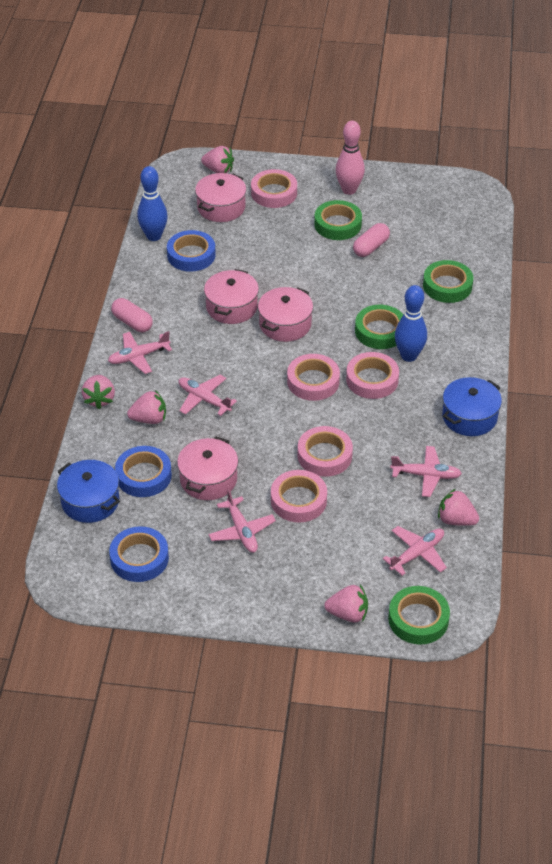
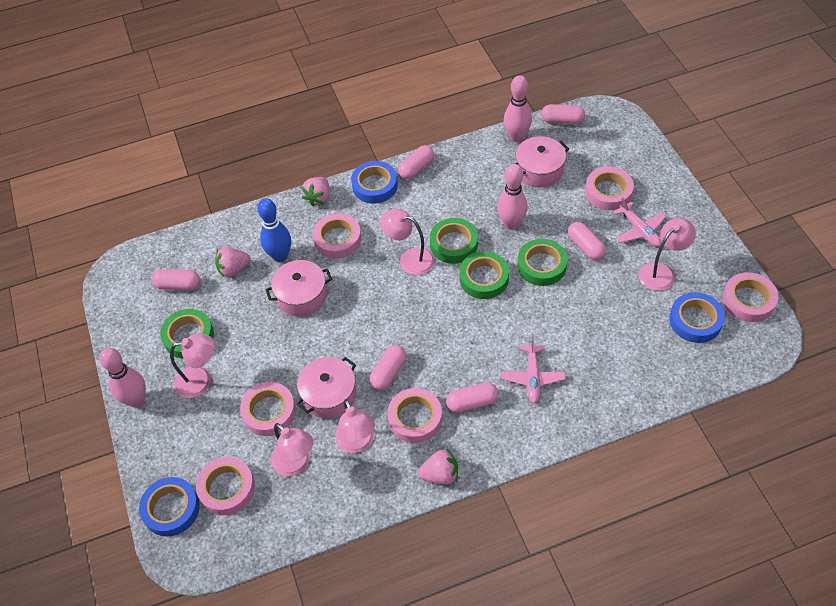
blue bowling pin: [137,166,168,241] [395,285,427,362] = 2 -> [257,198,291,262] = 1
blue pot: [57,460,120,523] [442,377,502,436] = 2 -> none = 0
pink bowling pin: [336,121,365,195] = 1 -> [99,348,146,407] [497,164,528,230] [504,75,532,142] = 3
pink capsule: [111,298,153,332] [353,223,390,257] = 2 -> [152,269,200,290] [369,345,406,390] [398,145,434,179] [446,382,498,413] [541,104,585,124] [568,222,606,260] = 6
pink lamp: none = 0 -> [170,334,215,398] [271,423,314,476] [335,399,375,453] [380,209,434,275] [639,218,696,291] = 5
pink plane: [108,331,172,374] [179,375,237,416] [209,489,276,553] [383,526,447,576] [390,446,462,497] = 5 -> [501,337,565,403] [613,197,666,247] = 2
pink pot: [177,437,238,500] [195,173,246,222] [204,269,259,324] [258,287,313,342] = 4 -> [265,260,332,316] [296,357,356,419] [515,136,569,188] = 3
pink strawberry: [82,375,115,409] [127,390,166,424] [201,146,234,173] [324,585,368,623] [438,489,479,526] = 5 -> [215,247,251,277] [301,177,329,207] [418,448,458,485] = 3
pink tape: [251,169,297,208] [271,470,327,522] [287,354,340,401] [298,426,353,477] [346,352,399,399] = 5 -> [196,457,255,515] [240,382,296,436] [313,213,361,258] [387,388,442,443] [585,167,634,210] [722,272,778,322] = 6

